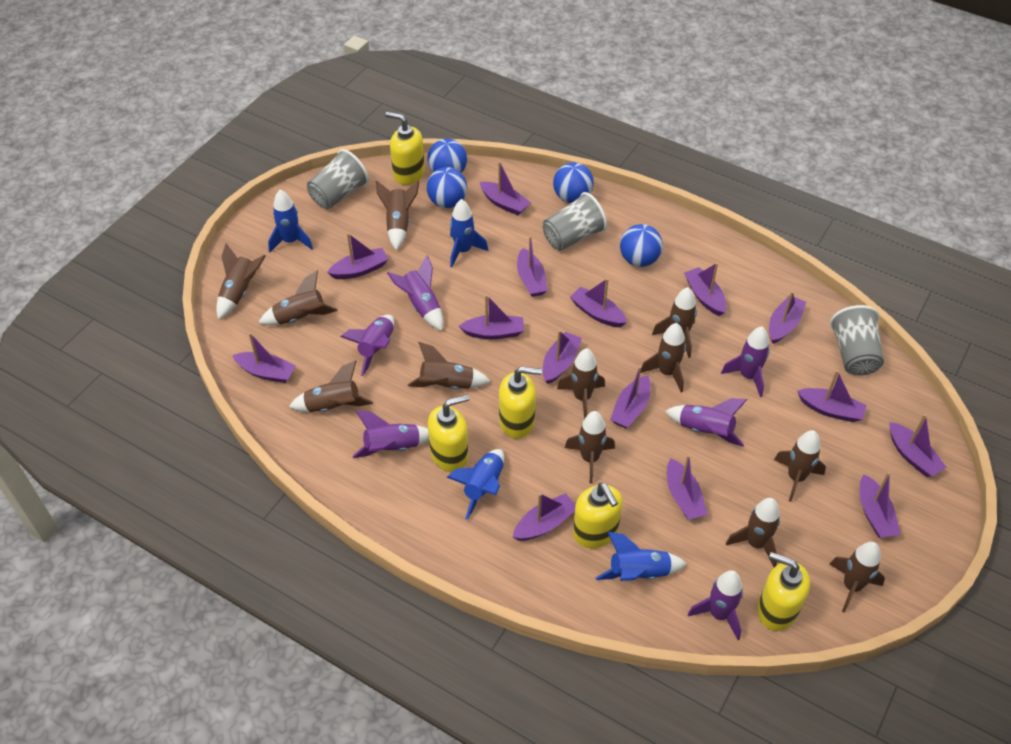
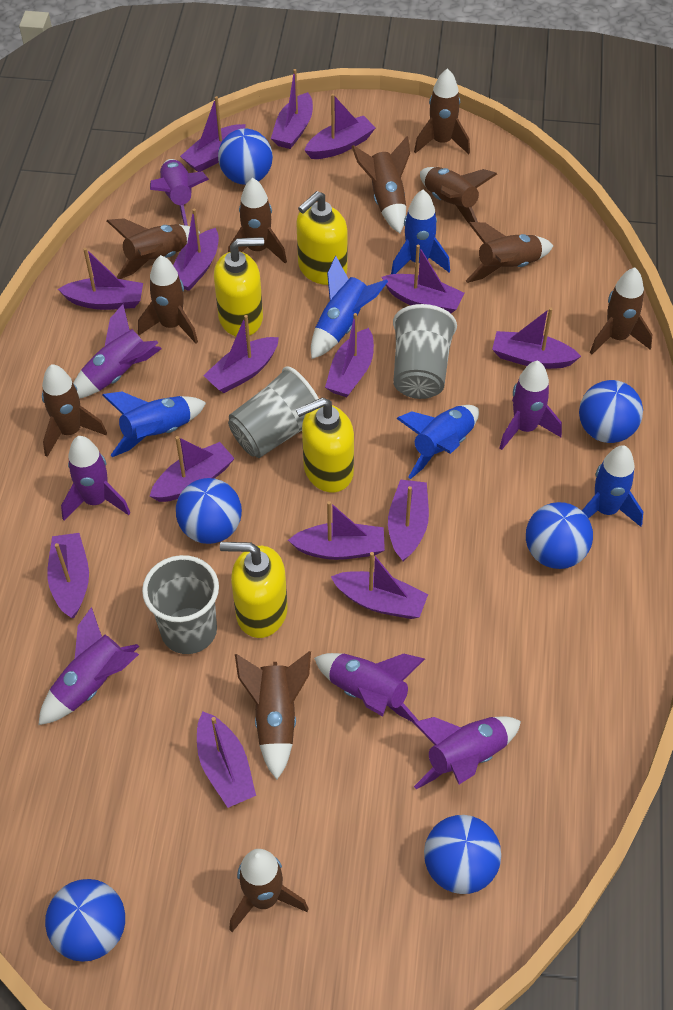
blue ball: [427,139,467,173] [427,167,467,208] [553,162,594,203] [620,224,663,267] = 4 -> [45,879,125,962] [176,478,242,544] [218,128,273,185] [424,815,501,894] [526,502,593,569] [579,380,643,443] = 6
blue rocket: [268,190,313,252] [447,449,504,520] [450,199,488,267] [596,531,686,581] = 4 -> [102,392,206,457] [311,256,388,359] [391,190,450,274] [396,405,479,479] [582,445,643,527] = 5
brown rocket: [216,243,266,320] [259,271,338,325] [289,360,373,412] [376,180,419,251] [408,342,491,389] [557,348,605,419] [565,411,615,484] [640,323,686,393] [652,287,697,358] [726,498,780,567] [774,430,826,502] [830,542,885,613] = 12 -> [42,364,107,457] [107,218,200,279] [138,255,198,344] [228,178,287,264] [229,849,309,932] [235,651,311,780] [351,136,410,233] [414,68,470,154] [420,167,497,223] [466,222,553,283] [590,268,652,355] = 11
purple rocket: [341,315,394,376] [352,411,429,458] [387,255,443,331] [665,398,747,447] [688,570,743,640] [721,327,770,397] = 6 -> [38,607,139,725] [61,436,130,520] [73,304,162,399] [150,159,209,226] [314,653,425,722] [413,716,521,789] [499,360,562,450] = 7
yellow soap dispenser: [385,112,425,185] [428,394,470,472] [499,367,542,439] [573,483,623,548] [757,552,810,631] = 5 -> [214,237,264,336] [220,542,288,638] [296,191,347,285] [296,397,354,492] = 4

